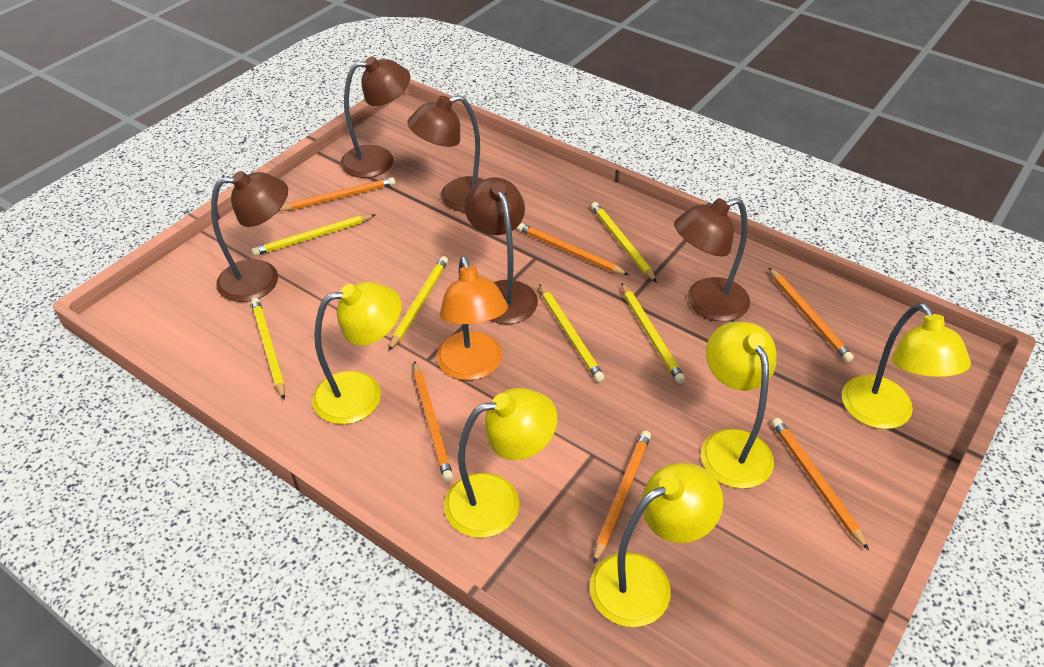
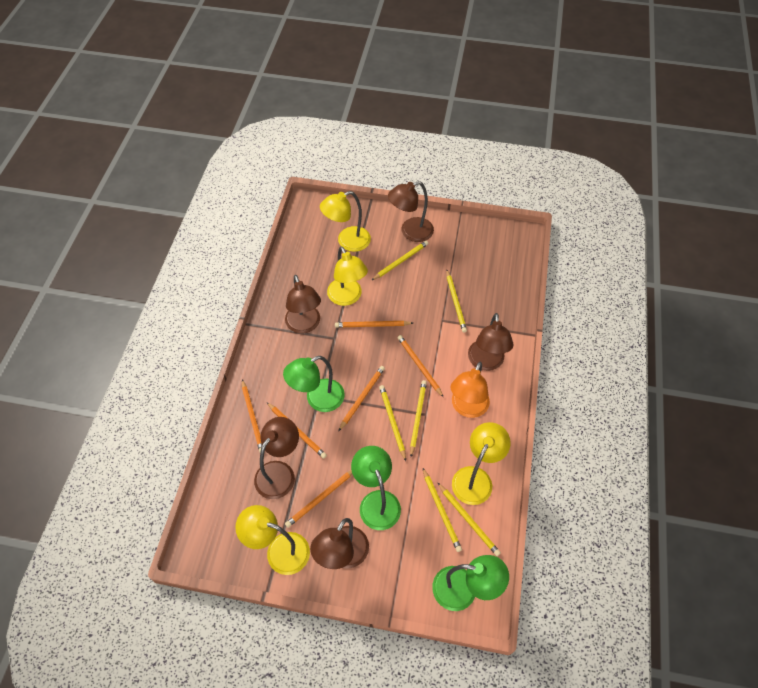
green lamp: none = 0 -> [283,356,345,412] [351,446,401,530] [432,555,509,611] = 3
yellow lamp: [312,282,402,424] [444,388,557,538] [589,463,723,627] [701,322,777,489] [842,303,971,429] = 5 -> [235,505,310,575] [320,191,371,252] [327,246,368,306] [452,422,511,505] = 4

